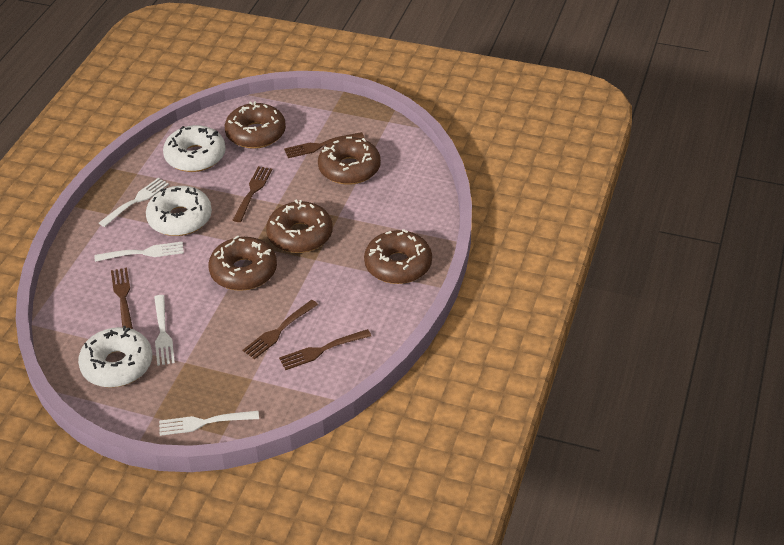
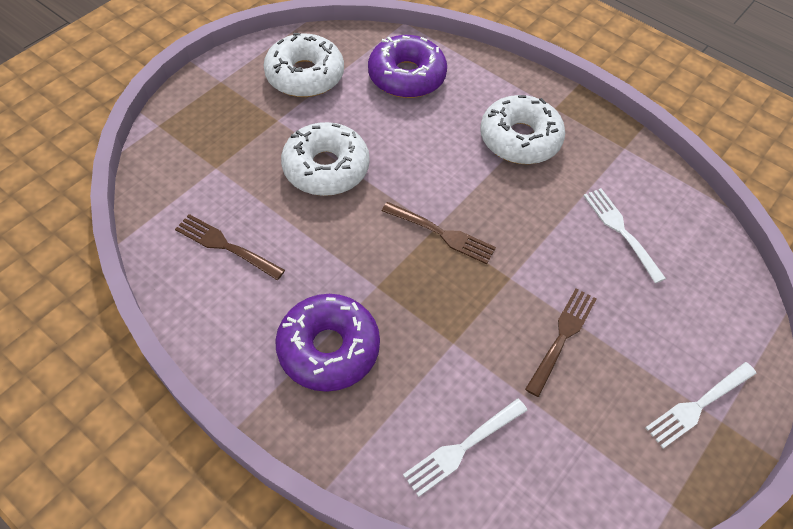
brown donut: [208,236,277,291] [225,101,286,149] [266,200,333,253] [318,137,381,185] [364,229,432,284] = 5 -> none = 0
brown fork: [111,268,133,329] [233,166,272,222] [243,300,318,359] [279,329,371,370] [284,132,364,158] = 5 -> [175,214,285,280] [382,202,496,264] [525,288,596,397] = 3
purple donut: none = 0 -> [275,294,380,392] [368,35,447,98] = 2
white fork: [95,241,184,262] [99,178,169,227] [154,295,175,366] [159,411,259,436] = 4 -> [403,398,528,497] [583,188,666,283] [645,362,756,449] = 3

